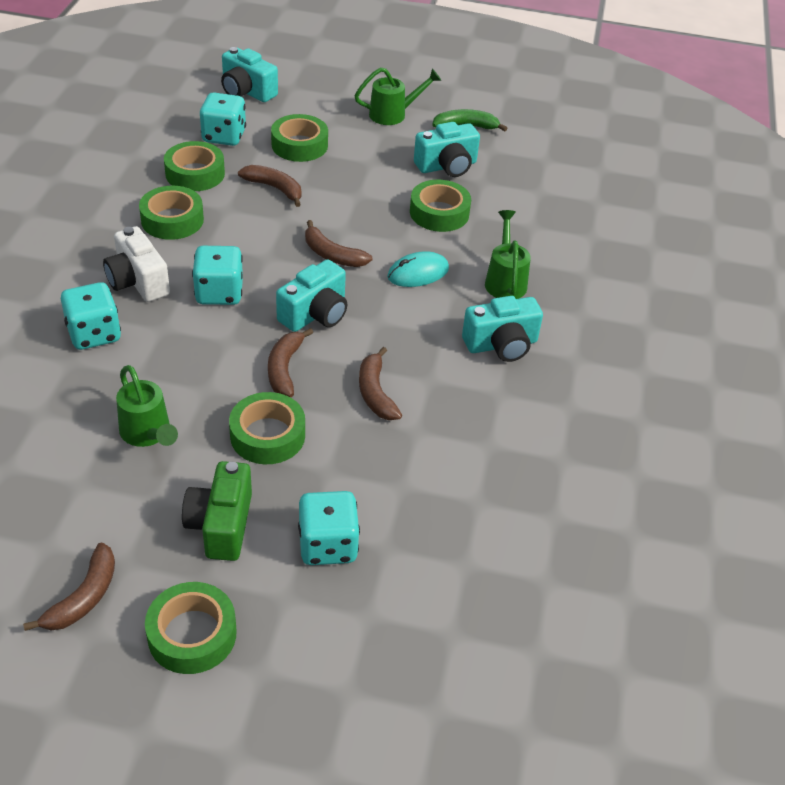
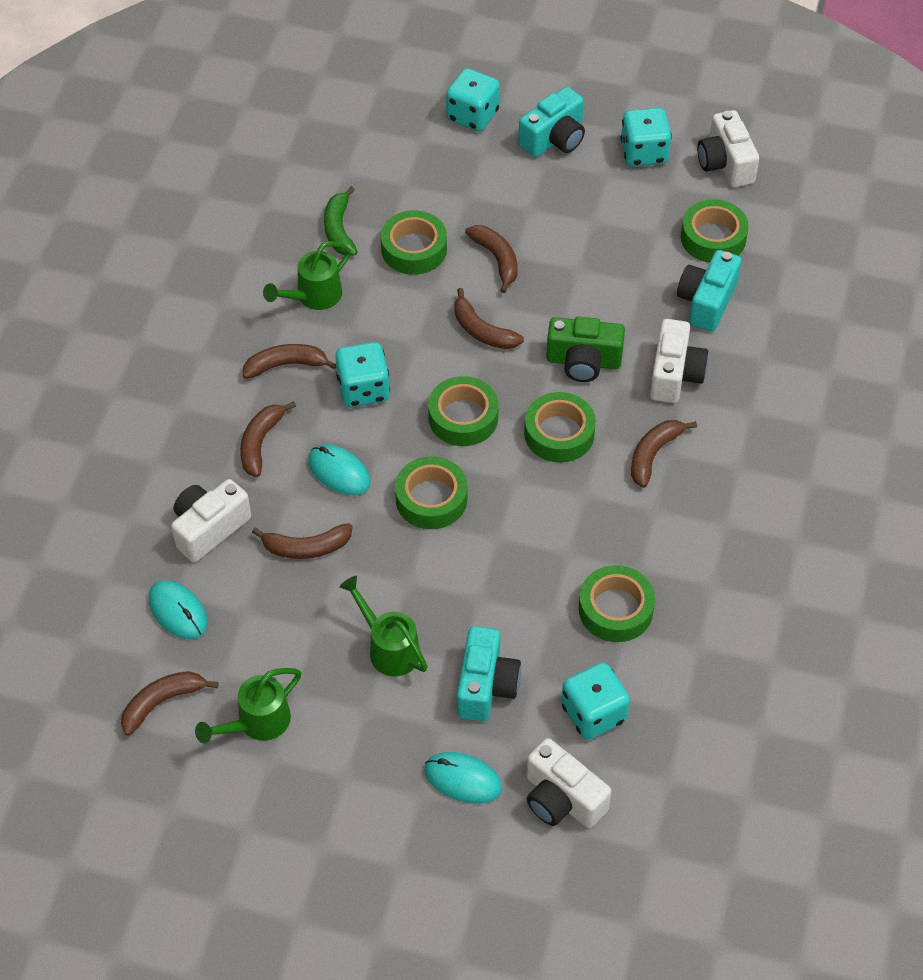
brown banana: [23,543,115,631] [238,165,302,207] [268,328,313,397] [305,220,372,267] [359,347,402,420] = 5 -> [121,671,219,736] [240,401,296,477] [242,344,336,379] [252,523,352,559] [454,288,524,349] [465,225,518,293] [631,420,697,488] = 7
turquoise camera: [221,47,278,102] [276,259,347,332] [414,122,480,177] [462,296,543,362] = 4 -> [457,626,521,721] [518,87,585,157] [677,250,742,332] = 3
turquoise mouse: [387,251,449,287] = 1 -> [148,580,207,639] [308,444,370,495] [424,752,502,804] = 3
white camera: [103,226,170,302] = 1 -> [171,479,251,562] [526,738,611,828] [650,319,709,403] [697,110,759,187] = 4

